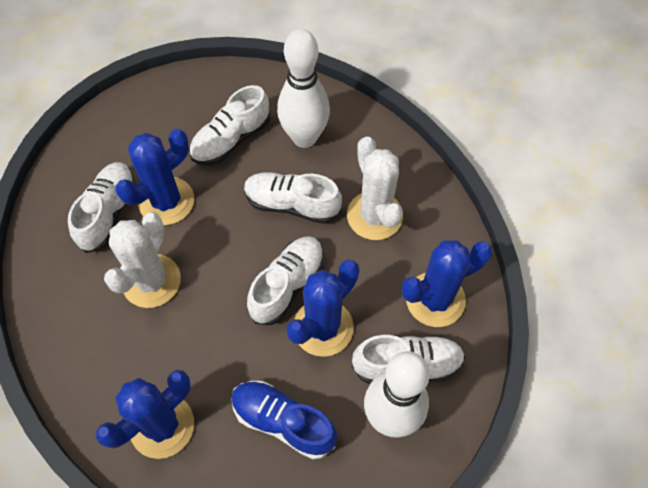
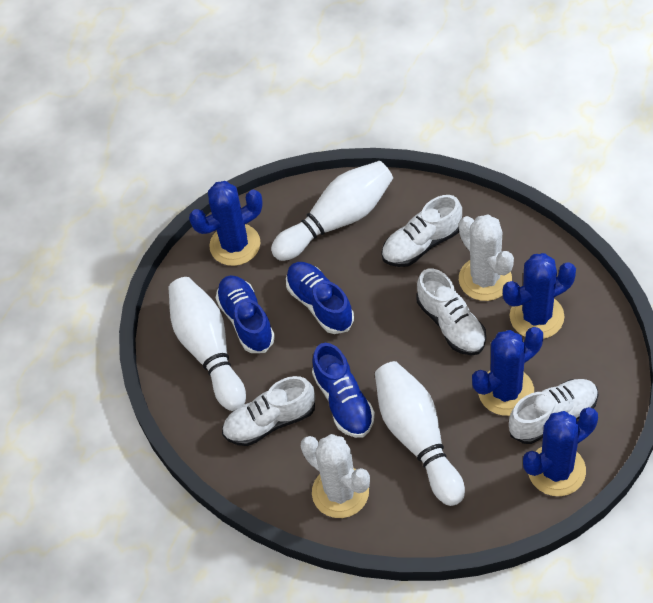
blue shoe: [231,381,337,459] = 1 -> [216,275,275,353] [286,262,354,334] [312,343,375,438] = 3
white bowling pin: [277,29,330,148] [364,351,430,438] = 2 -> [168,277,246,411] [271,161,393,261] [375,361,465,506] = 3
white shoe: [68,162,136,253] [189,85,271,165] [244,172,342,224] [247,236,324,325] [352,335,465,384] = 5 -> [222,376,315,446] [381,195,462,267] [417,269,486,355] [509,379,598,444] = 4

